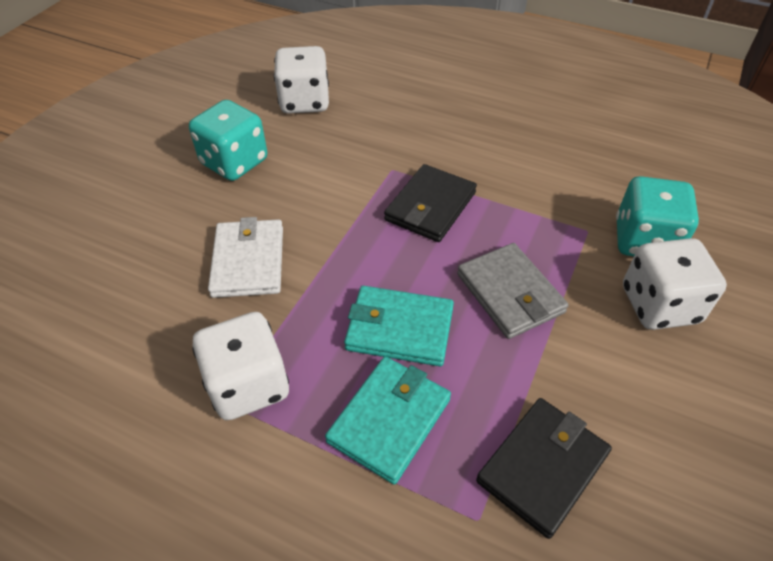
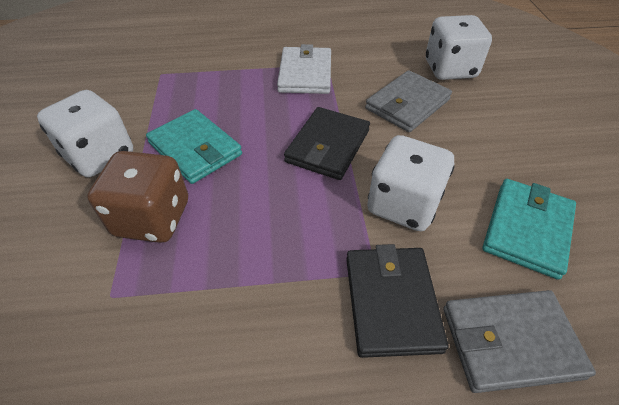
brown dice: none = 0 -> [87,151,188,243] = 1
grey wallet: [457,243,569,339] = 1 -> [365,70,452,132] [443,290,596,393] = 2
turquoise dice: [189,100,267,181] [616,176,699,256] = 2 -> none = 0

